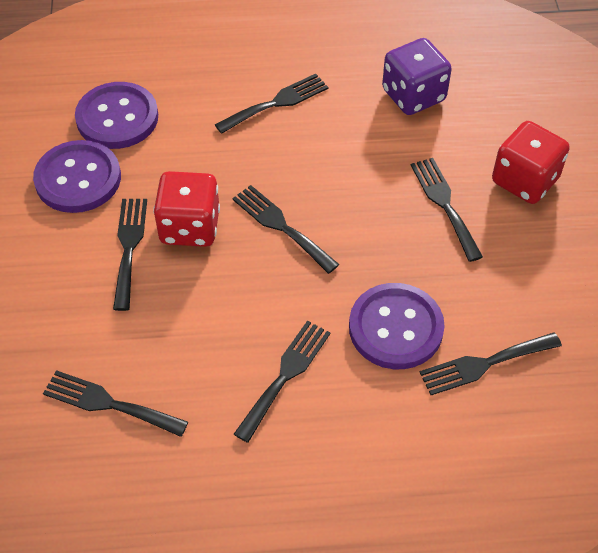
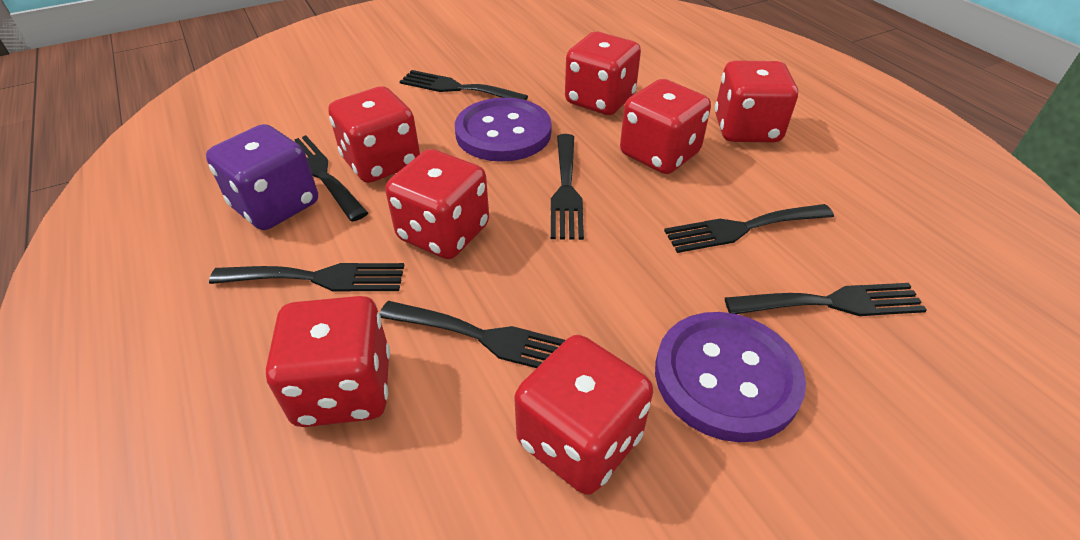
purple button: [33,140,121,213] [75,82,158,149] [349,283,445,369] = 3 -> [455,98,552,162] [655,312,806,442] = 2
red dice: [153,171,220,247] [492,121,570,204] = 2 -> [266,296,390,427] [328,86,420,183] [385,149,489,259] [514,335,653,495] [565,32,641,115] [620,79,711,174] [715,60,798,142] = 7

